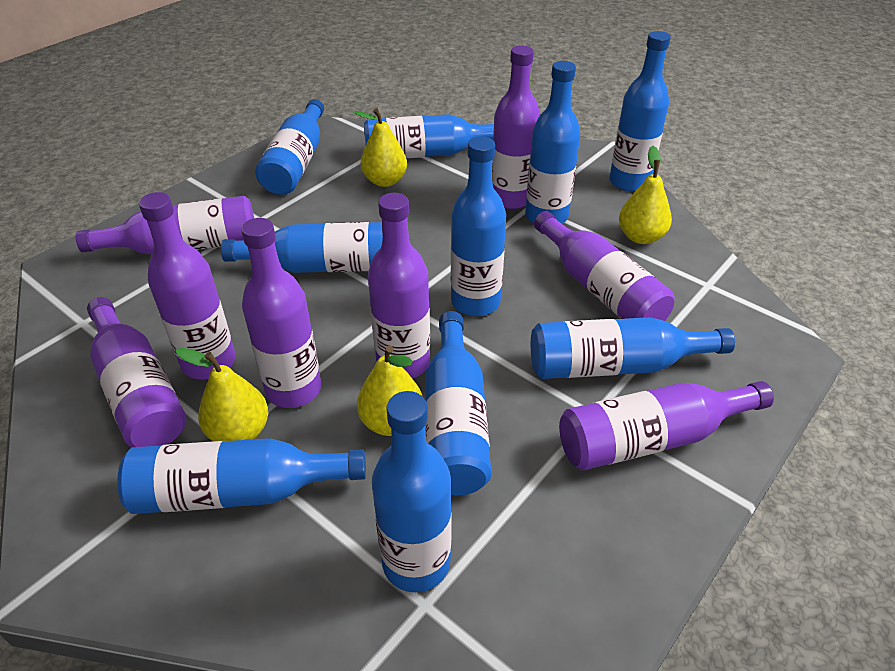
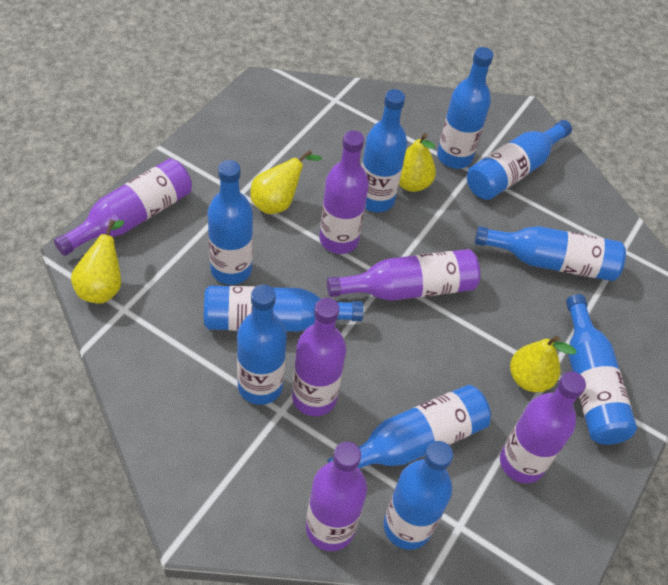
purple bottle: [76,196,254,255] [87,297,187,447] [139,192,235,379] [241,218,321,408] [368,193,430,378] [492,45,540,209] [534,211,674,321] [559,381,774,471] = 8 -> [54,158,192,256] [292,298,346,416] [306,442,367,551] [319,130,369,254] [327,249,480,301] [500,371,586,483] = 6

